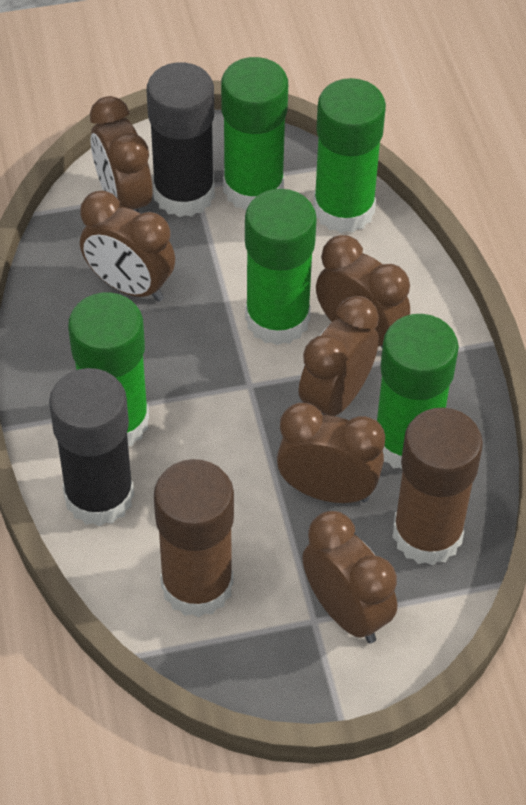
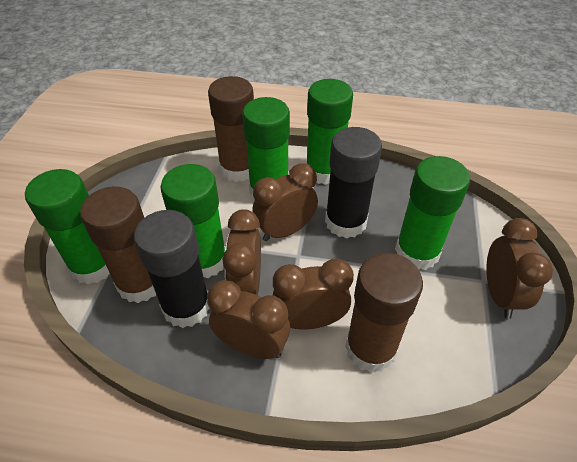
brown clock: [80,191,175,302] [90,96,152,213] [277,403,385,503] [298,296,379,416] [302,511,397,643] [316,235,410,348] = 6 -> [207,280,290,359] [222,209,261,295] [252,163,318,241] [273,259,354,330] [486,218,553,319] = 5
brown glue stick: [154,459,234,618] [393,407,483,565] = 2 -> [80,186,156,303] [208,76,254,182] [345,253,423,373] = 3

